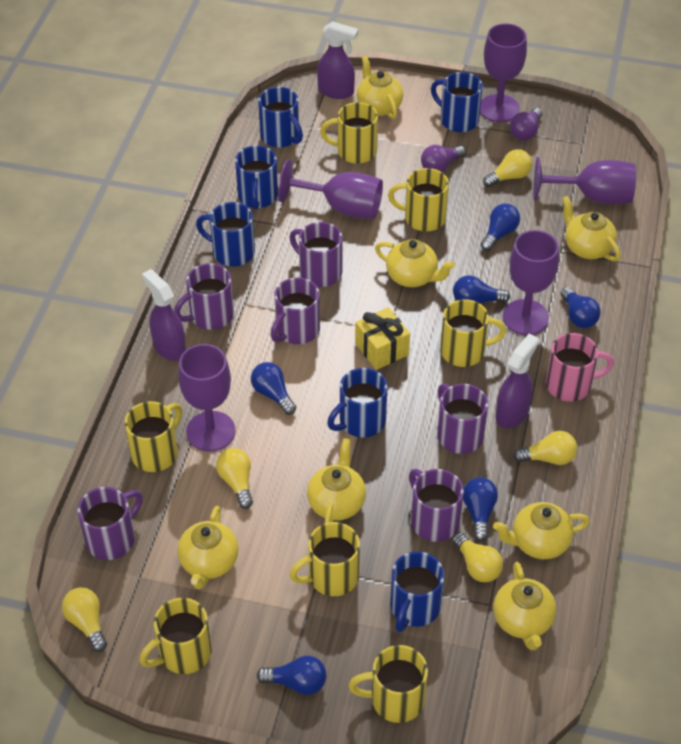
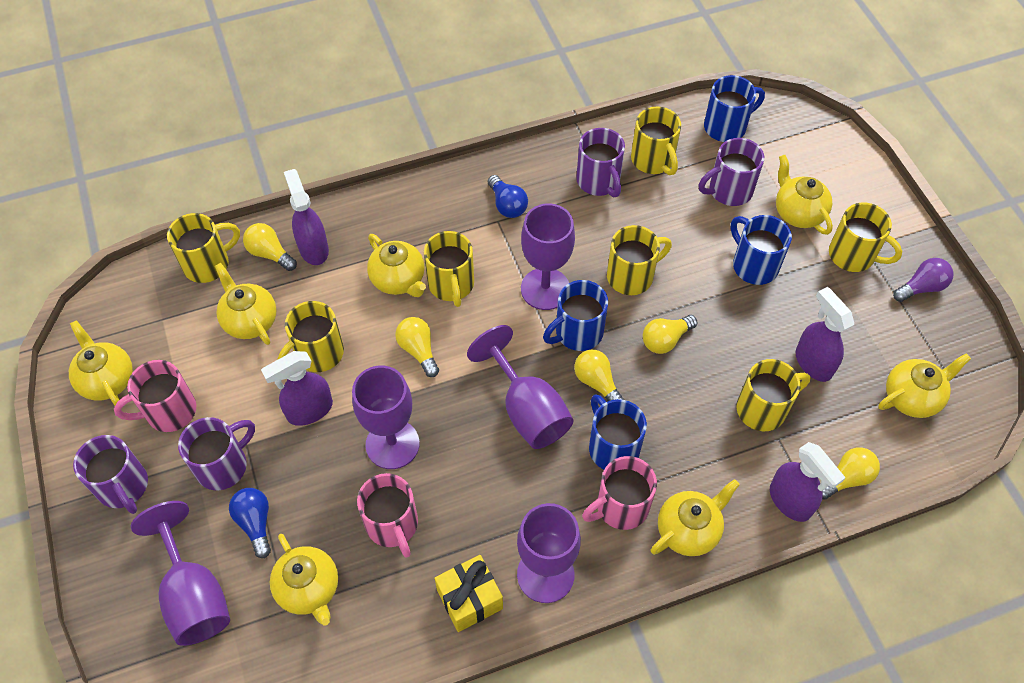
blue light bulb: [251,362,296,415] [257,656,327,695] [453,275,510,304] [463,477,498,542] [481,203,520,251] [560,287,601,328] = 6 -> [229,488,271,558] [488,175,528,218] = 2
blue mug: [196,202,255,267] [235,145,278,210] [258,87,303,148] [327,368,388,438] [390,551,444,632] [431,72,483,132] = 6 -> [543,280,608,351] [589,394,647,469] [704,75,765,142] [730,215,792,285] = 4
pink mug: [546,333,614,402] = 1 -> [114,360,196,432] [357,473,418,558] [582,456,657,530] = 3
purple light bulb: [421,145,465,172] [510,108,542,141] = 2 -> [893,258,953,302] = 1
purple mug: [77,487,143,560] [174,263,234,330] [270,277,320,344] [290,222,343,287] [409,469,464,542] [438,383,488,454] = 6 -> [73,435,148,514] [178,417,255,490] [576,128,625,197] [699,138,764,206] = 4
purple spray bottle: [142,269,186,361] [317,21,358,99] [496,333,539,428] = 3 -> [261,351,333,426] [284,169,329,265] [770,442,846,522] [796,287,854,382] = 4

